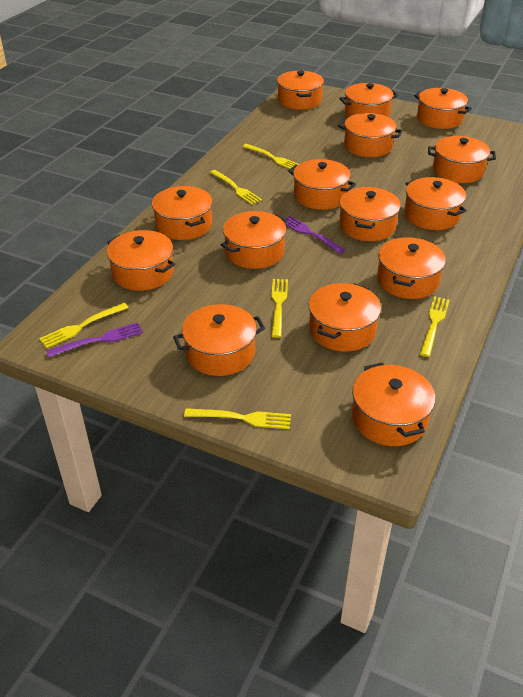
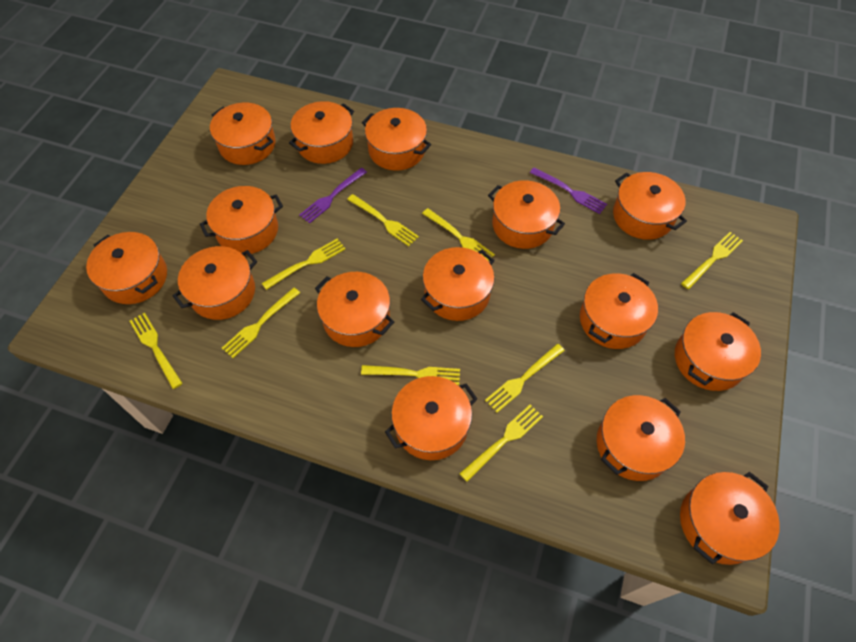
yellow fork: [39,303,129,348] [184,408,291,429] [210,170,262,205] [242,144,299,171] [271,279,288,338] [420,296,450,357] = 6 -> [129,313,183,389] [222,287,300,358] [262,239,346,290] [347,194,419,246] [361,365,460,385] [422,208,495,261] [459,405,543,482] [485,344,565,413] [681,232,743,289] = 9

